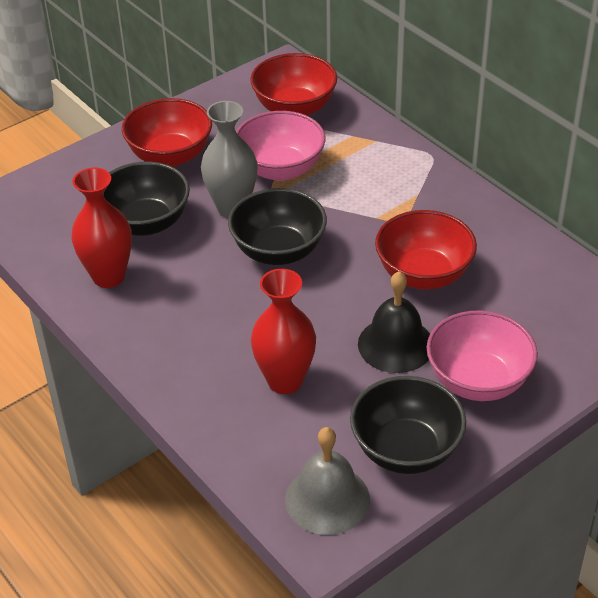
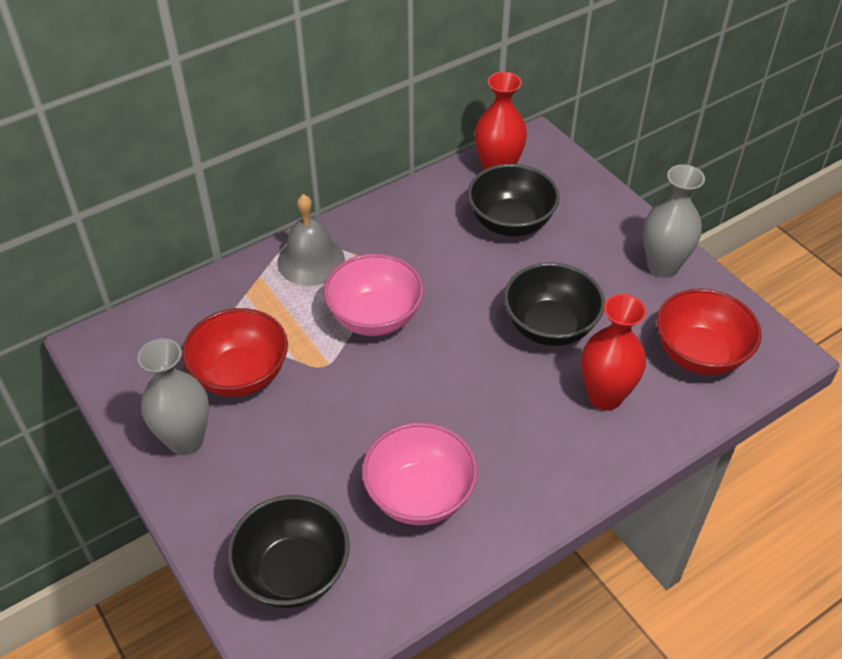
black bell: [358,271,430,373] = 1 -> none = 0
grey vase: [201,101,258,218] = 1 -> [137,338,209,455] [643,164,705,278] = 2
red bowl: [122,98,212,167] [250,53,337,116] [375,210,477,290] = 3 -> [182,308,288,397] [657,289,762,375] = 2

